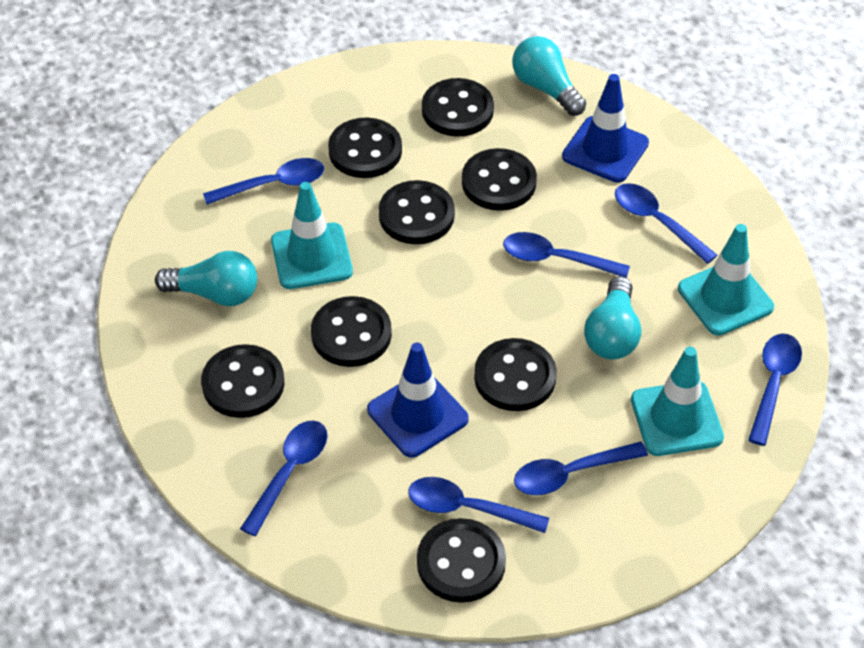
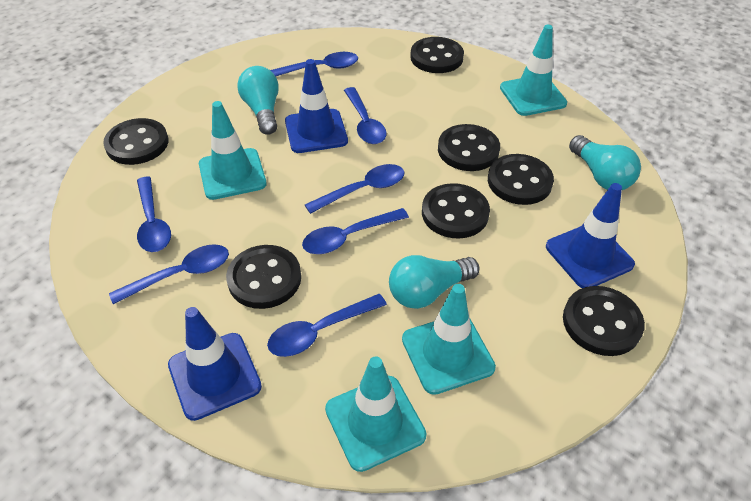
black button: [201,344,285,418] [311,296,392,367] [328,118,402,178] [379,180,455,244] [417,518,506,603] [422,78,494,137] [462,148,537,211] [474,338,557,411] = 8 -> [103,118,168,165] [226,245,301,309] [410,37,464,73] [422,183,490,239] [438,124,500,171] [488,154,554,205] [563,286,645,356] = 7
blue traffic cone: [367,343,469,458] [562,74,649,183] = 2 -> [168,307,262,421] [285,59,348,153] [546,183,635,288] = 3
turquoise traffic cone: [271,182,353,289] [631,347,724,456] [678,224,774,336] = 3 -> [199,101,267,200] [325,356,426,472] [402,284,496,395] [500,25,567,116] = 4

